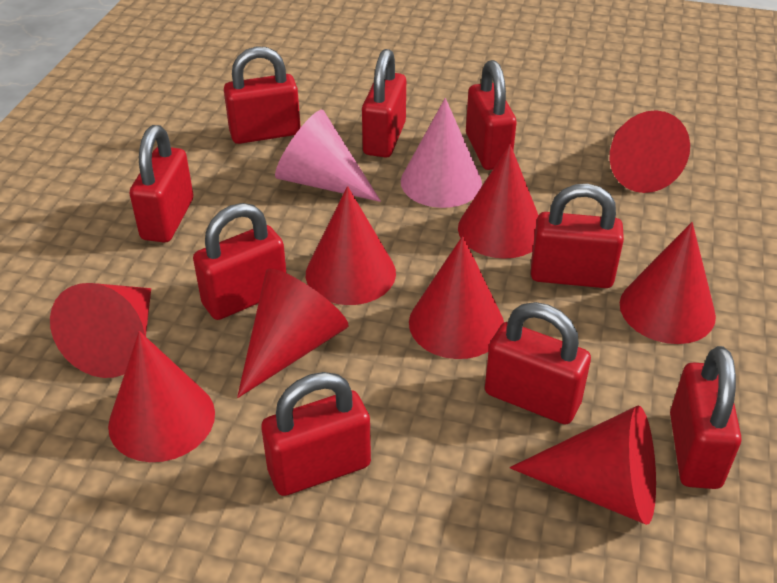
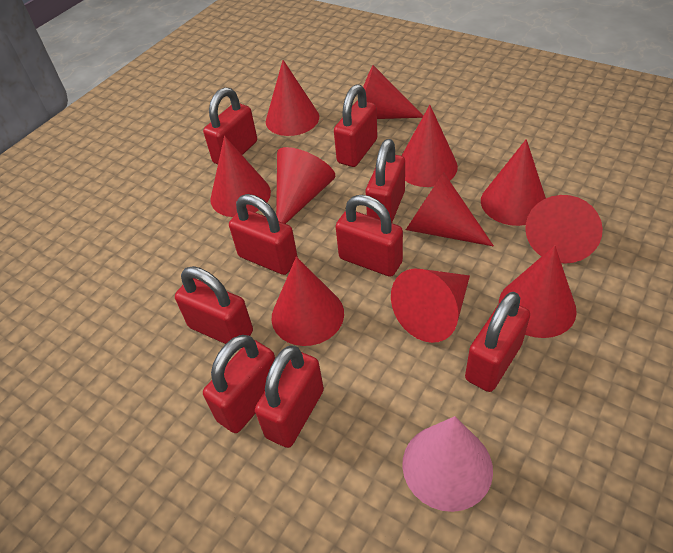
pink cone: [275,110,381,202] [401,98,482,208] = 2 -> [402,416,493,512] = 1
red cone: [50,283,151,378] [108,331,215,462] [237,269,349,398] [306,186,396,305] [409,236,504,359] [458,144,539,259] [510,406,656,525] [610,110,690,193] [620,222,716,344] = 9 -> [210,136,271,217] [266,60,319,136] [272,257,344,346] [276,147,335,224] [363,65,423,119] [391,268,470,343] [402,105,458,187] [406,172,494,247] [481,139,546,226] [499,245,577,338] [525,195,603,264] = 11

